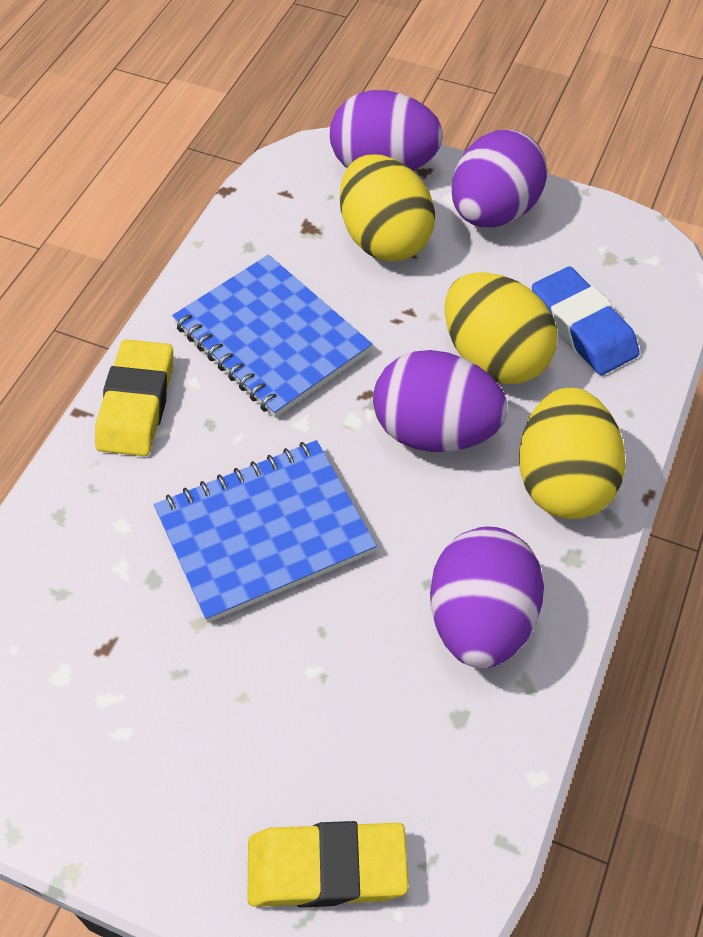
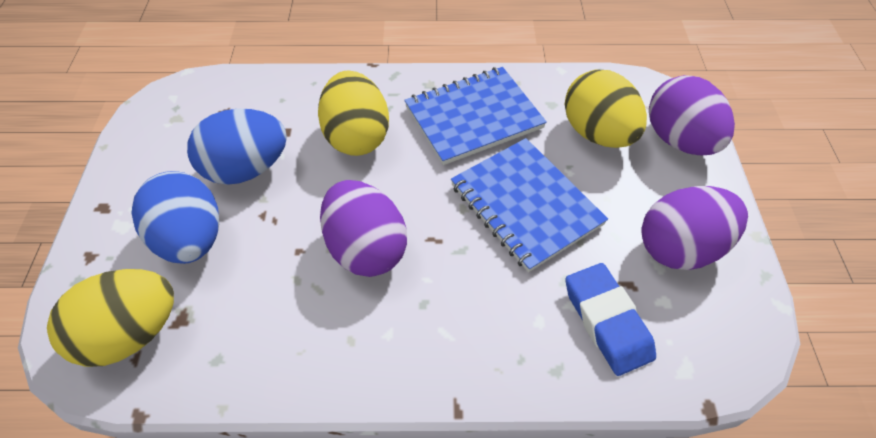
blue egg: none = 0 -> [131,171,219,264] [187,109,287,185] = 2
purple egg: [330,90,443,171] [373,350,508,452] [430,526,544,668] [452,130,547,227] = 4 -> [320,180,407,277] [641,186,748,270] [649,75,735,155] = 3
yellow eraser: [95,340,173,456] [247,821,409,908] = 2 -> none = 0

